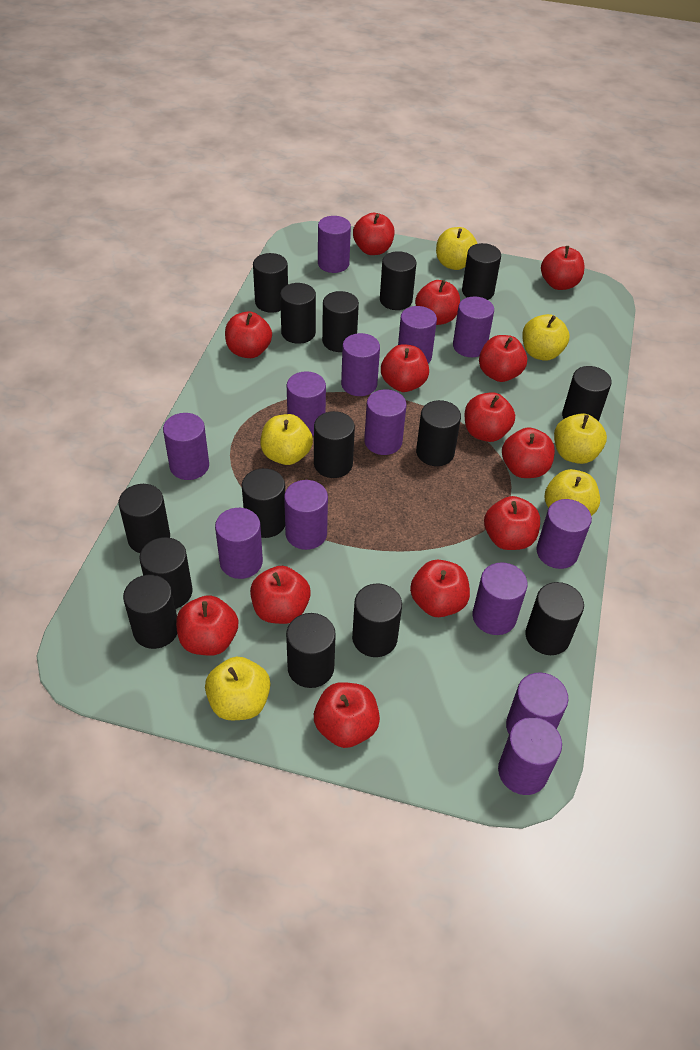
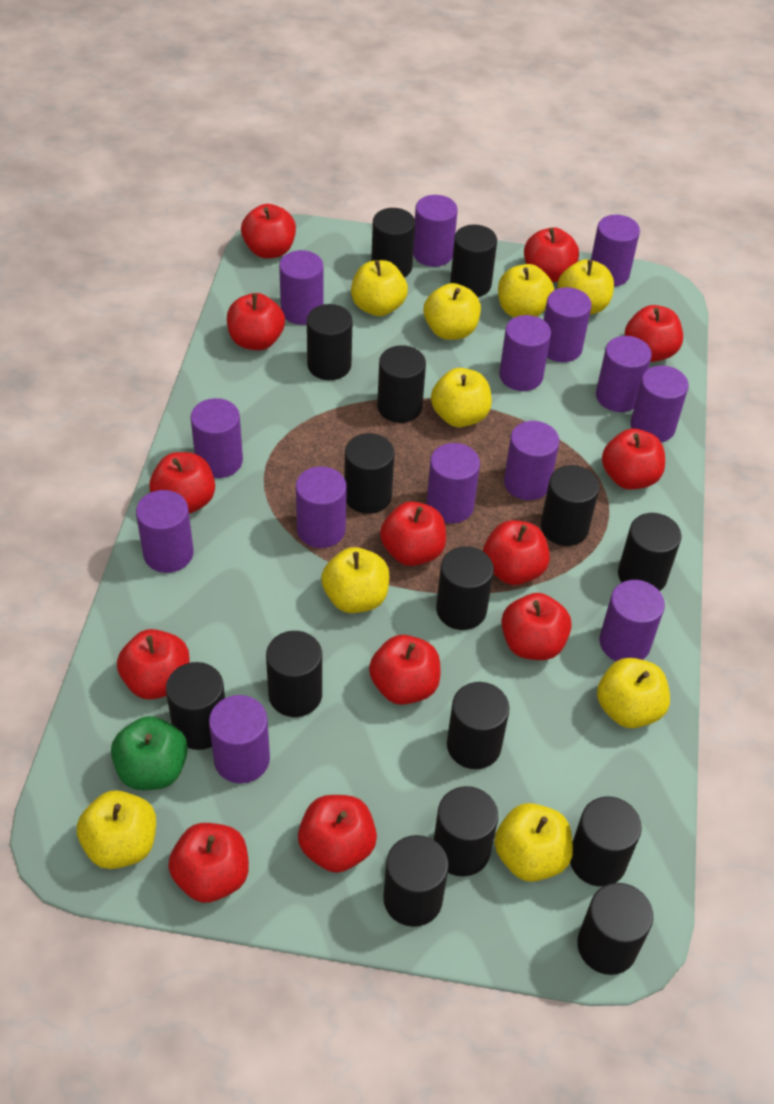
green apple: none = 0 -> [111,716,188,790] = 1
purple cylinder: [163,413,209,480] [215,508,263,579] [284,480,328,550] [287,371,326,436] [318,216,351,273] [341,333,380,396] [364,389,407,455] [398,306,437,363] [453,296,494,357] [473,562,528,635] [498,717,562,795] [506,672,568,734] [536,499,592,569] = 13 -> [136,490,193,573] [191,398,243,478] [209,695,270,784] [279,250,323,325] [296,466,347,548] [413,195,458,267] [426,443,480,524] [499,315,551,391] [504,421,560,500] [544,287,592,362] [591,215,640,287] [596,336,652,412] [599,580,665,661] [630,365,689,442] = 14
yellow apple: [205,657,270,720] [260,414,313,465] [436,227,477,270] [522,314,570,361] [545,469,600,516] [554,413,607,464] = 6 -> [77,790,156,869] [321,547,389,613] [351,260,408,316] [424,283,481,340] [431,368,492,427] [494,803,573,882] [498,264,554,317] [558,259,614,315] [597,658,670,728] = 9

